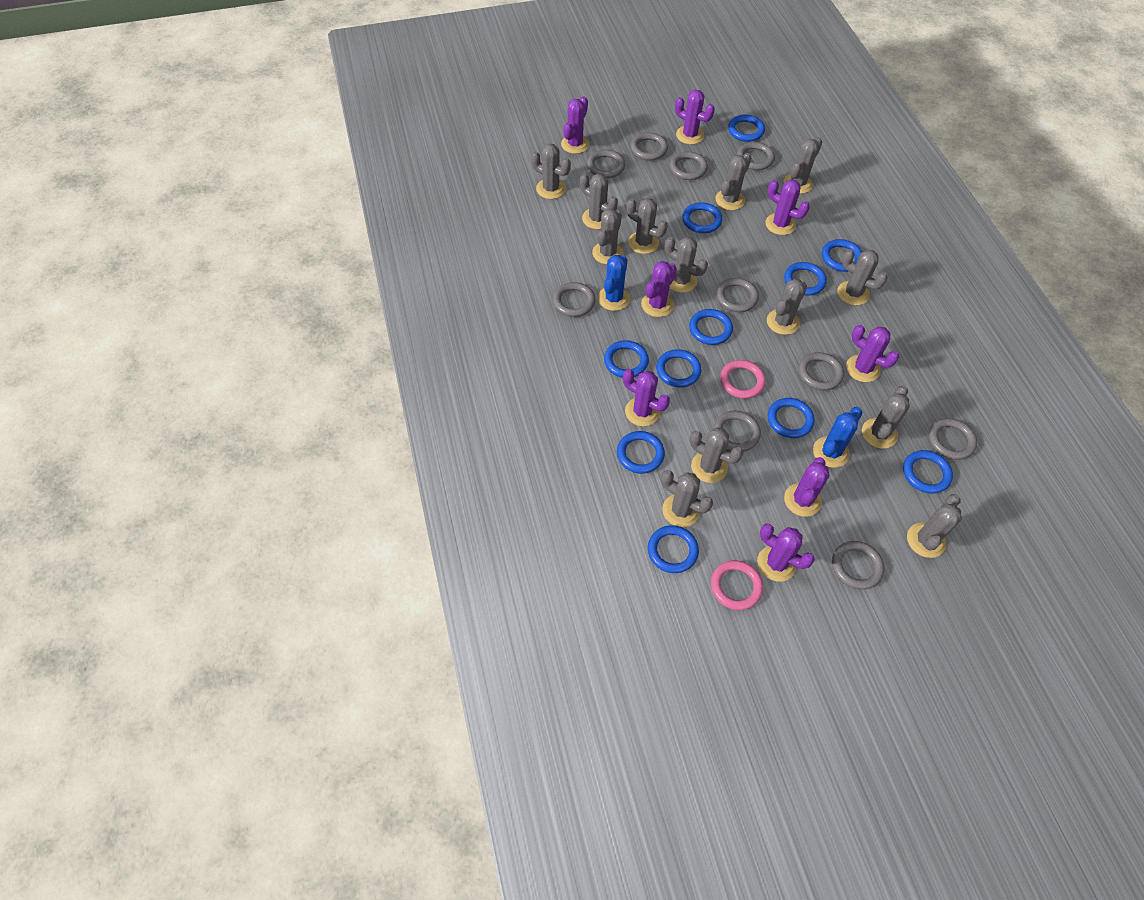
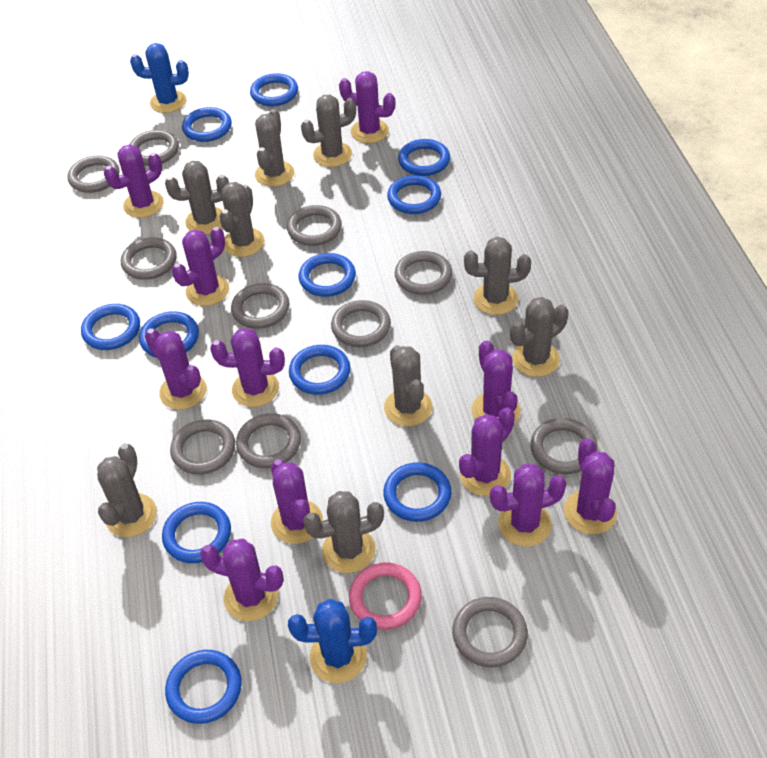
grey cactus: [531,144,571,199] [580,173,618,229] [592,209,624,264] [626,198,668,254] [661,470,713,527] [665,237,708,293] [690,428,743,483] [715,153,751,210] [767,279,807,335] [784,137,822,194] [837,249,888,305] [862,386,910,449] [907,494,962,558] = 13 -> [97,443,157,537] [165,161,229,235] [219,182,265,257] [255,109,294,187] [301,95,356,167] [303,491,384,573] [384,345,433,426] [464,237,531,315] [510,297,568,377] = 9
grey ring: [553,282,596,317] [587,150,625,178] [630,132,668,160] [670,151,708,180] [713,411,761,452] [716,278,759,312] [737,142,775,170] [799,352,844,390] [832,541,884,590] [928,418,977,460] = 10 -> [67,156,119,193] [121,237,177,280] [130,130,179,166] [170,419,235,475] [231,283,289,329] [236,413,301,468] [287,205,342,246] [331,300,391,347] [395,251,452,295] [452,597,528,667] [530,418,598,474] = 11
pink ring: [711,560,763,610] [720,360,766,399] = 2 -> [349,562,422,630] = 1
purple cactus: [561,96,590,154] [623,369,670,426] [641,261,677,317] [675,90,715,145] [757,524,815,582] [765,180,810,235] [784,457,829,517] [846,325,899,382] = 8 -> [104,144,164,218] [145,328,207,410] [172,227,229,306] [200,539,284,621] [210,328,285,407] [271,459,323,544] [339,71,396,143] [459,408,515,496] [471,340,520,423] [490,464,566,547] [564,438,617,534] = 11

